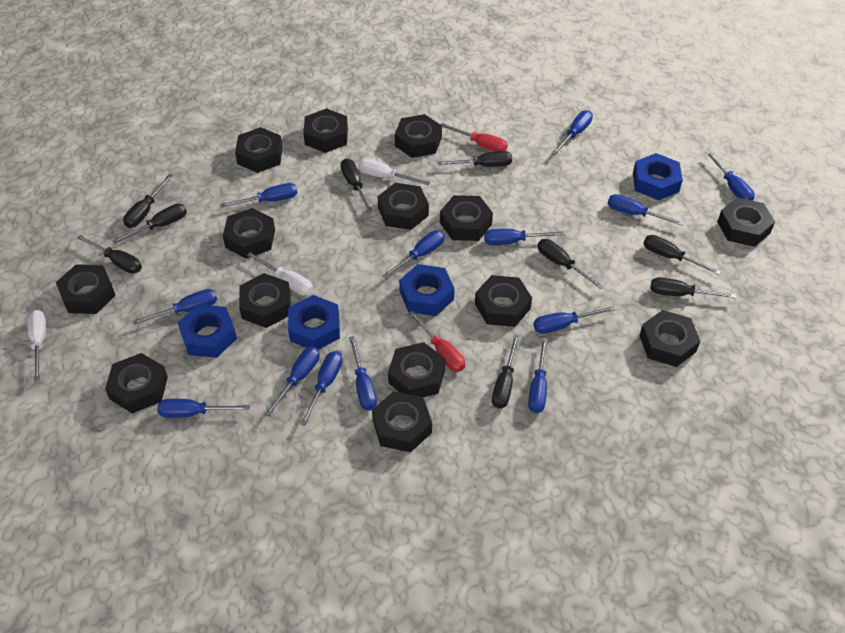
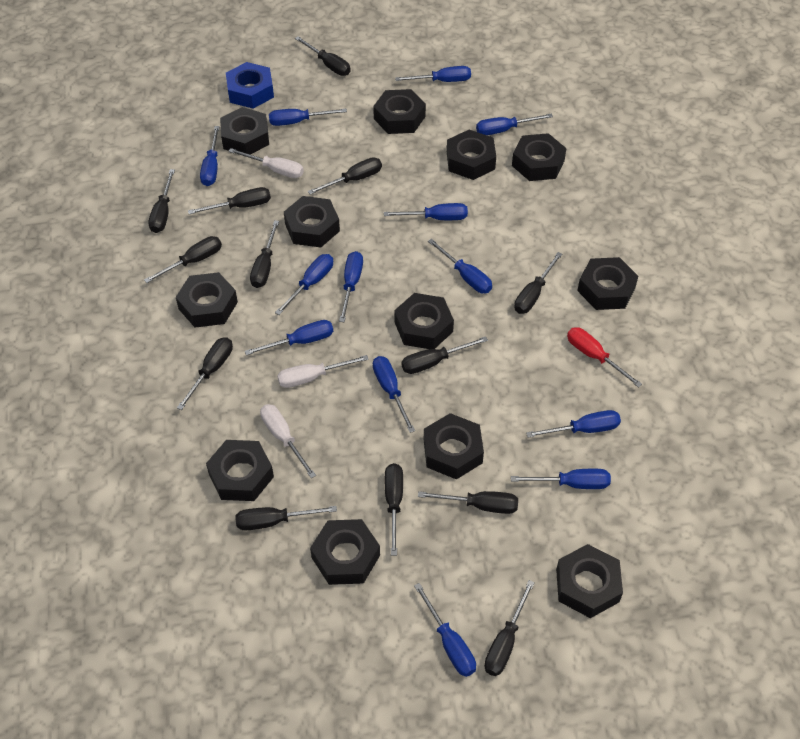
black nut: [56,264,116,314] [105,353,168,413] [223,208,275,259] [235,127,283,173] [239,273,291,328] [303,108,348,153] [372,391,432,452] [378,183,429,230] [388,342,446,397] [395,114,442,158] [440,195,493,241] [475,275,532,327] [639,310,700,367] [717,197,775,247] = 14 -> [176,272,238,328] [206,440,274,501] [220,107,269,155] [284,196,340,247] [310,519,380,585] [373,89,426,134] [394,293,454,349] [424,413,484,479] [447,129,496,180] [512,133,566,181] [556,544,623,618] [577,257,638,310] = 12
black screwdriver: [77,235,142,274] [112,204,187,244] [123,174,173,228] [341,159,373,213] [438,151,512,167] [492,335,519,409] [538,239,604,289] [644,235,721,275] [650,277,736,299] = 9 -> [144,236,222,283] [148,169,175,233] [177,337,233,410] [188,187,271,214] [235,506,337,530] [250,220,279,288] [295,36,351,76] [308,158,382,195] [385,463,403,556] [401,336,488,374] [418,491,518,514] [484,580,535,676] [514,252,562,314] = 13
blue nut: [177,304,237,358] [288,295,340,350] [399,264,455,316] [633,153,683,200] = 4 -> [226,62,274,109] = 1
red screwdriver: [409,310,465,372] [441,123,508,152] = 2 -> [567,327,642,388] = 1

